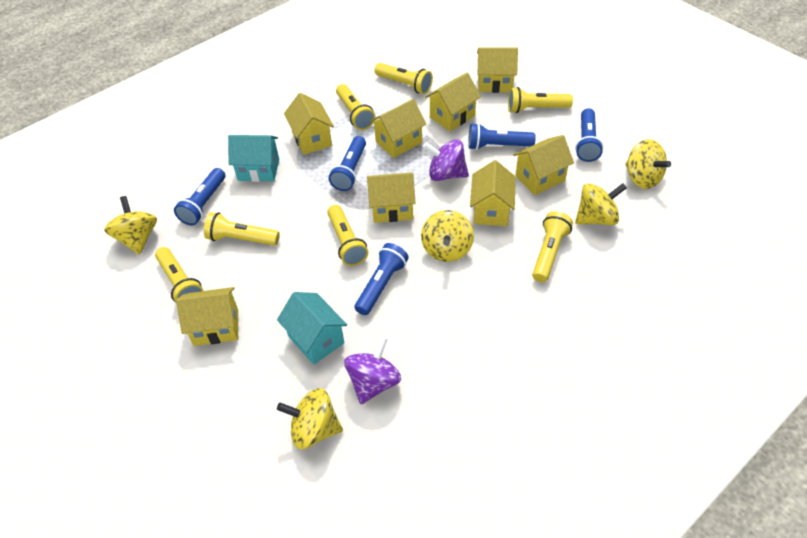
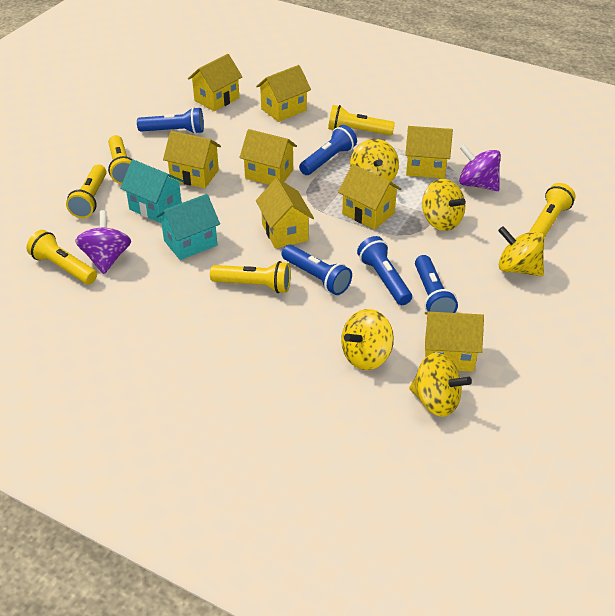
yellow flashlight: [155,247,203,304] [204,212,280,246] [327,205,368,266] [336,84,375,130] [374,63,433,94] [508,87,573,113] [532,211,573,282] = 7 -> [26,230,97,284] [66,165,107,218] [108,135,132,184] [210,261,291,293] [328,105,395,135] [529,183,575,237] = 6

